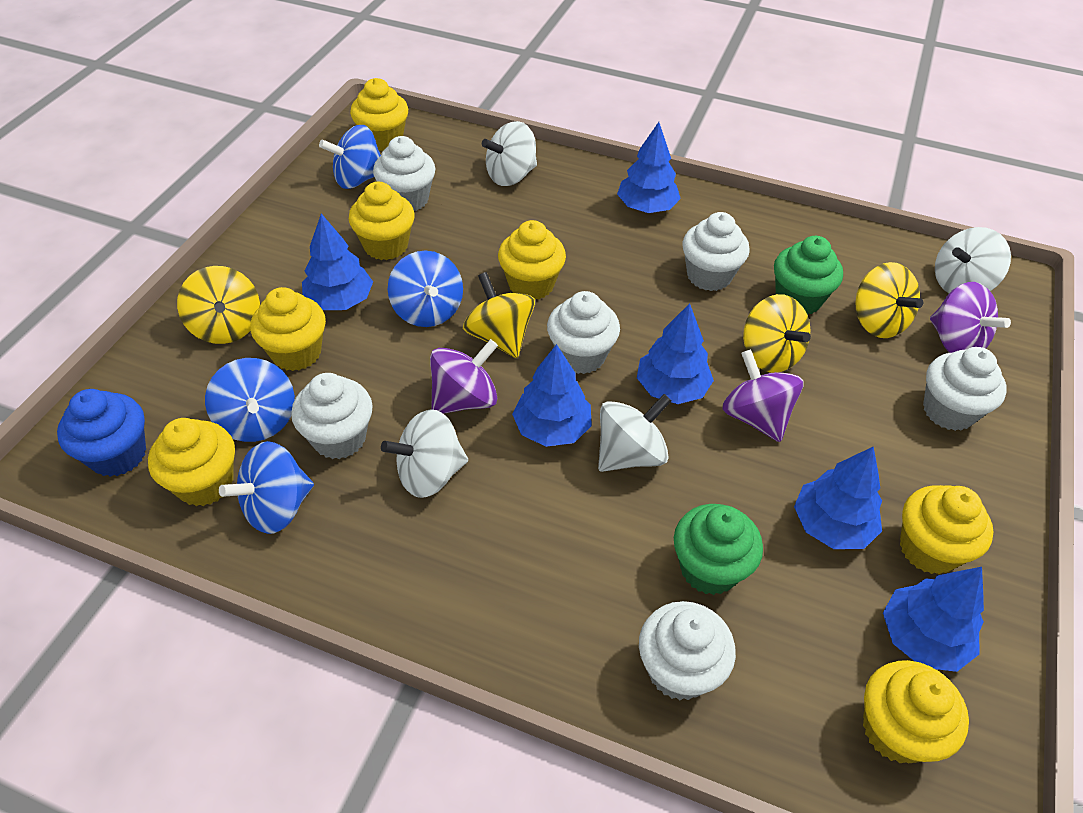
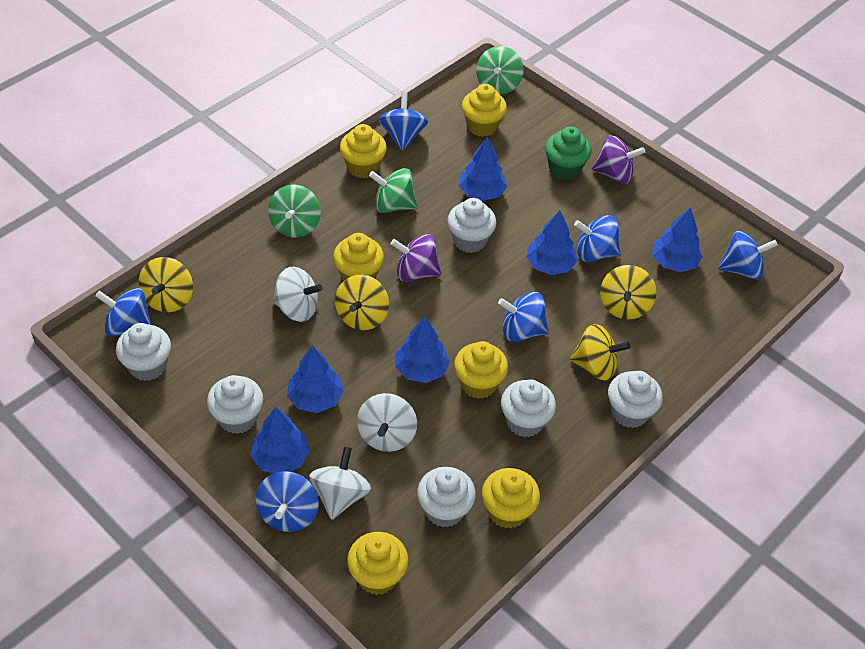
blue cupcake: [57,389,146,477] = 1 -> none = 0
blue spinning top: [205,358,295,442] [219,441,314,534] [319,125,381,189] [388,250,463,327] = 4 -> [95,288,152,337] [256,471,319,532] [379,92,428,151] [498,292,549,342] [574,215,620,262] [718,231,778,280] = 6
green cupcake: [674,504,763,595] [774,236,843,315] = 2 -> [545,126,591,180] = 1
green spinning top: none = 0 -> [268,185,321,238] [369,168,418,213] [476,46,524,95] = 3
purple spinning top: [430,339,498,414] [723,349,804,442] [930,282,1011,353] = 3 -> [391,234,441,282] [592,135,645,184] = 2
white spinning top: [381,409,468,498] [482,121,537,186] [598,394,672,472] [935,227,1011,293] = 4 -> [272,267,323,322] [309,447,371,520] [357,393,417,452] = 3
yellow cupcake: [148,418,235,506] [251,287,326,371] [349,182,415,260] [350,78,408,151] [498,220,566,299] [863,660,969,764] [900,485,993,574] = 7 -> [333,233,384,281] [340,124,387,178] [347,532,408,595] [454,341,508,399] [462,84,507,137] [482,468,540,529] = 6

